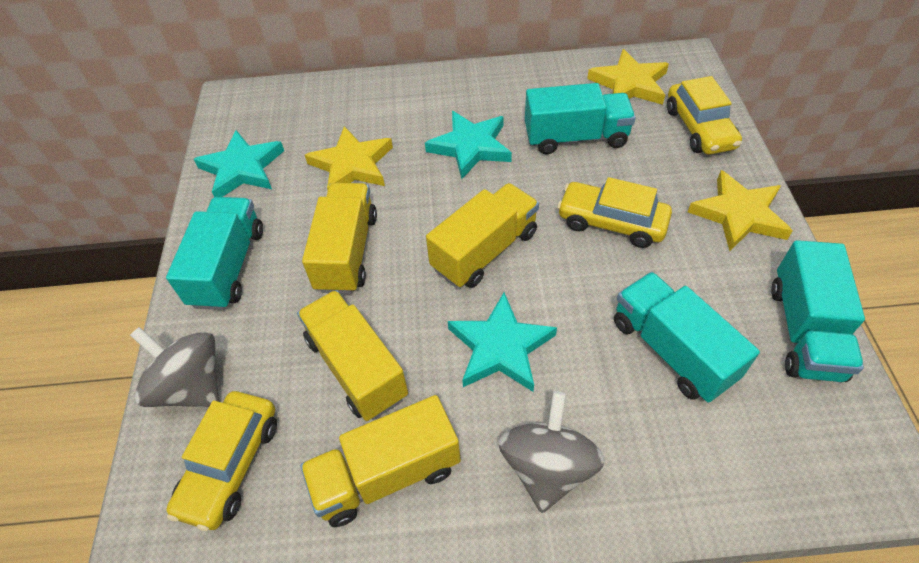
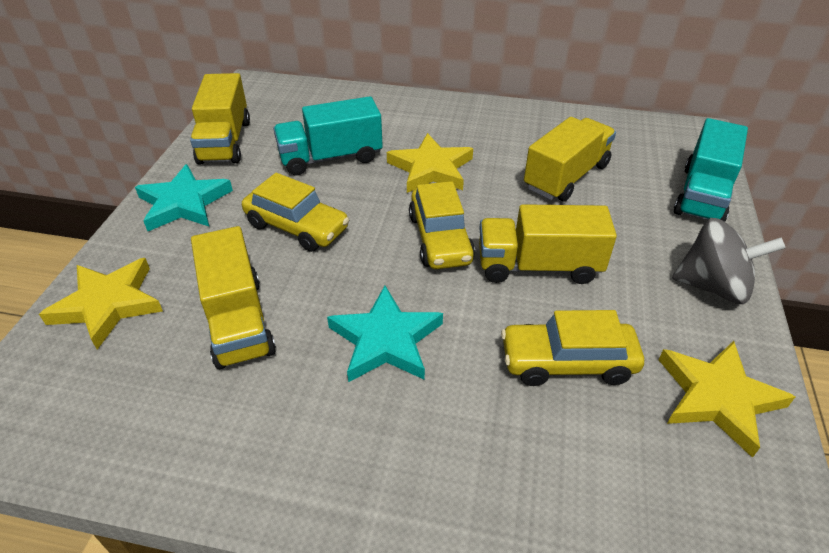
grey spinning top: [130,327,219,408] [499,391,605,513] = 2 -> [672,218,786,304] = 1
turquoise star: [194,130,284,197] [425,111,512,179] [448,292,557,392] = 3 -> [135,164,233,231] [327,286,443,382] = 2
turquoise truck: [166,197,263,310] [525,83,636,154] [614,272,760,403] [771,240,865,382] = 4 -> [273,96,383,175] [674,118,748,222] = 2

